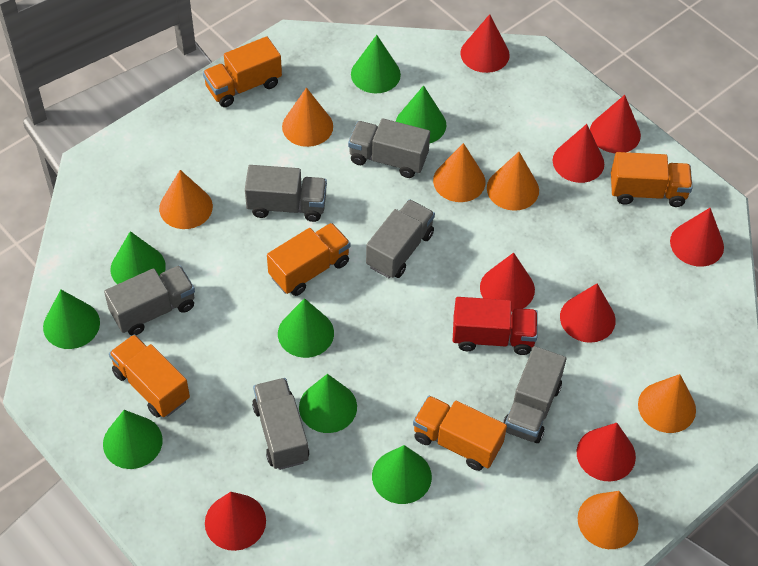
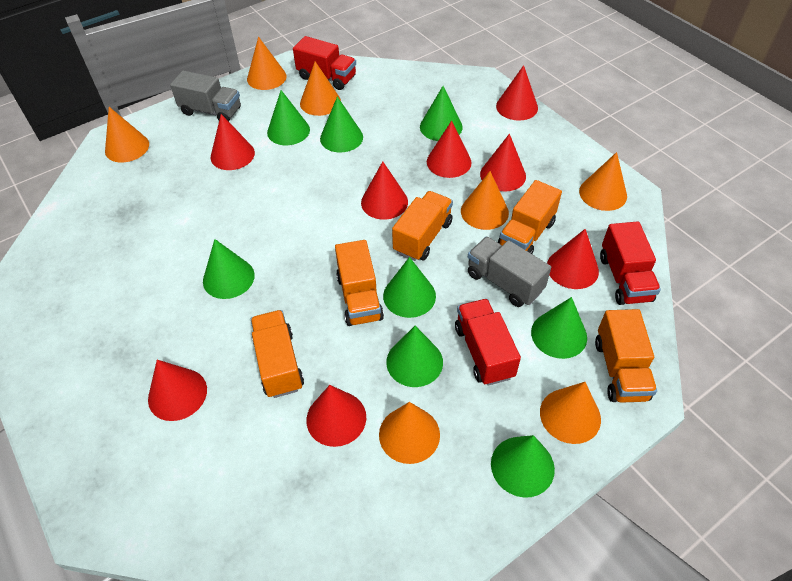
grey truck: [104,265,195,336] [245,165,327,222] [252,378,309,470] [348,118,430,178] [366,199,435,278] [503,346,566,443] = 6 -> [170,70,241,121] [468,237,551,307] = 2
orange cone: [159,170,213,229] [282,88,333,147] [433,143,485,202] [487,152,539,211] [577,491,638,549] [638,374,696,433] = 6 -> [105,107,149,162] [247,37,287,90] [300,61,341,116] [379,402,440,464] [461,171,509,230] [540,382,601,444] [579,152,627,211] = 7
red truck: [453,297,538,355] = 1 -> [293,36,356,90] [455,299,521,386] [600,221,661,305] = 3

